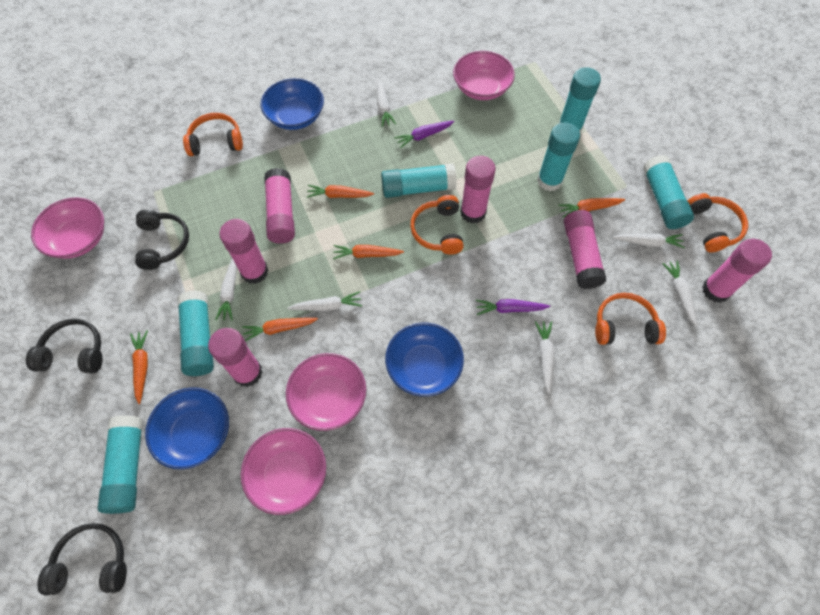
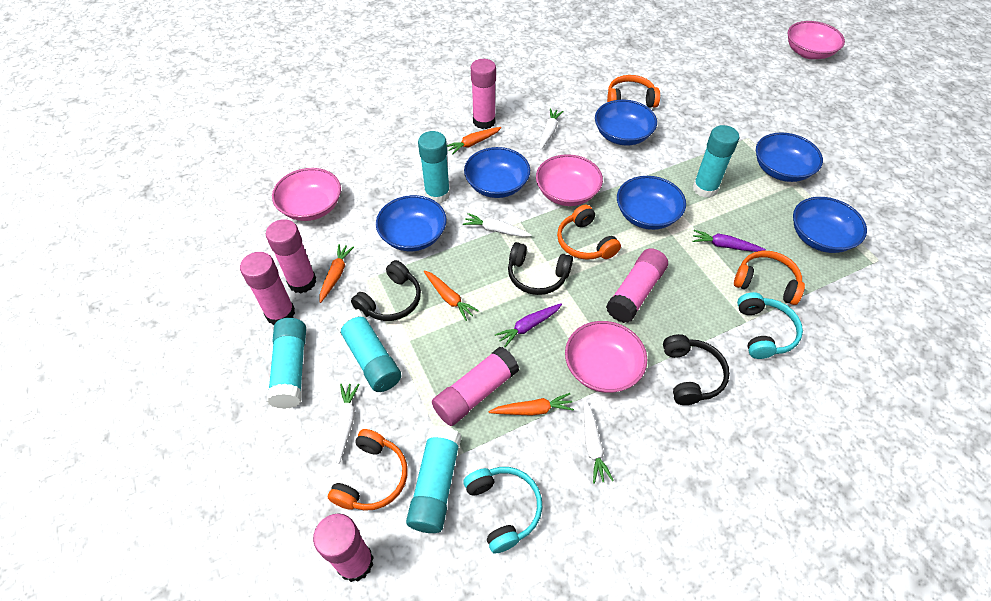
blue bowl: [145,387,229,470] [261,78,324,130] [385,323,464,397] = 3 -> [376,195,447,251] [464,147,530,198] [595,100,657,146] [617,176,686,230] [756,132,823,182] [793,197,867,253] = 6
orange carrot: [130,330,148,404] [242,318,318,342] [307,185,374,198] [333,245,404,259] [558,198,625,218] = 5 -> [320,244,354,303] [424,270,479,321] [447,127,502,155] [489,393,574,416] = 4
turquoise glue stick: [97,415,143,514] [178,290,214,376] [381,163,457,198] [537,122,580,191] [559,67,601,133] [643,155,694,229] = 6 -> [267,318,306,409] [336,309,401,392] [406,426,461,533] [418,131,450,203] [693,125,739,198] = 5
turquoise headphones: none = 0 -> [463,467,542,554] [737,292,803,359] = 2
white carrot: [215,258,237,320] [287,291,362,311] [377,79,396,127] [535,321,554,394] [613,234,685,248] [662,260,697,327] = 6 -> [335,384,360,464] [463,213,532,237] [540,108,563,149] [584,400,614,484] = 4

